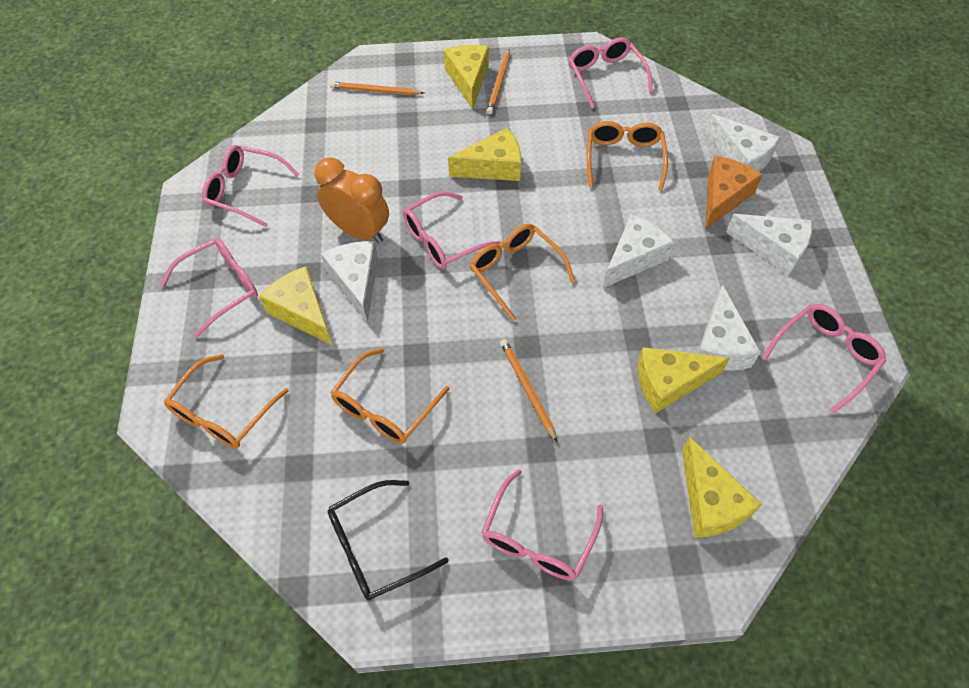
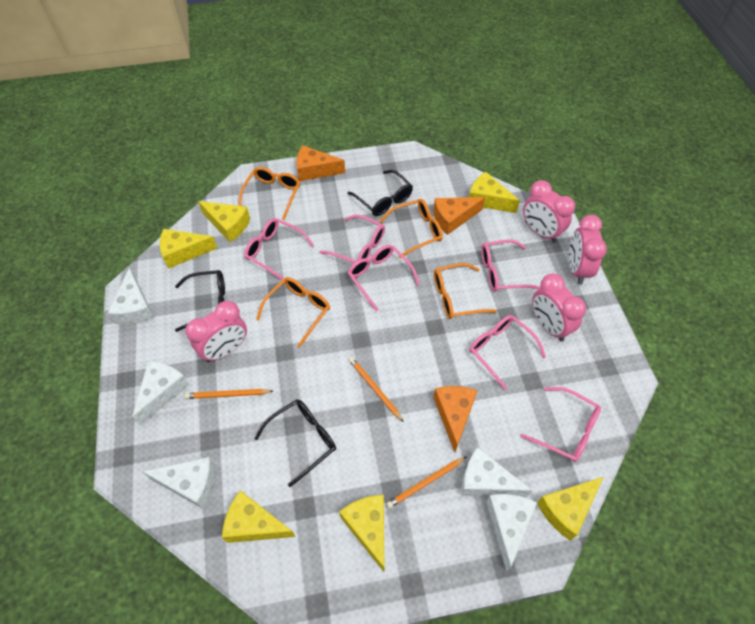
black glasses: [328,480,449,601] = 1 -> [175,270,225,332] [254,399,336,487] [347,170,413,216] = 3
orange cheese: [705,156,763,229] = 1 -> [296,146,345,181] [433,197,485,235] [433,386,478,452] = 3
orange clock: [314,157,389,243] = 1 -> none = 0
pink clock: none = 0 -> [185,301,247,362] [523,180,575,243] [532,273,586,342] [569,215,607,285] = 4
yellow cheese: [259,266,333,346] [444,45,489,109] [448,128,521,181] [637,347,730,413] [682,437,762,538] = 5 -> [160,229,217,269] [198,201,250,242] [222,490,296,543] [339,495,384,572] [469,172,520,213] [537,477,604,541] = 6

